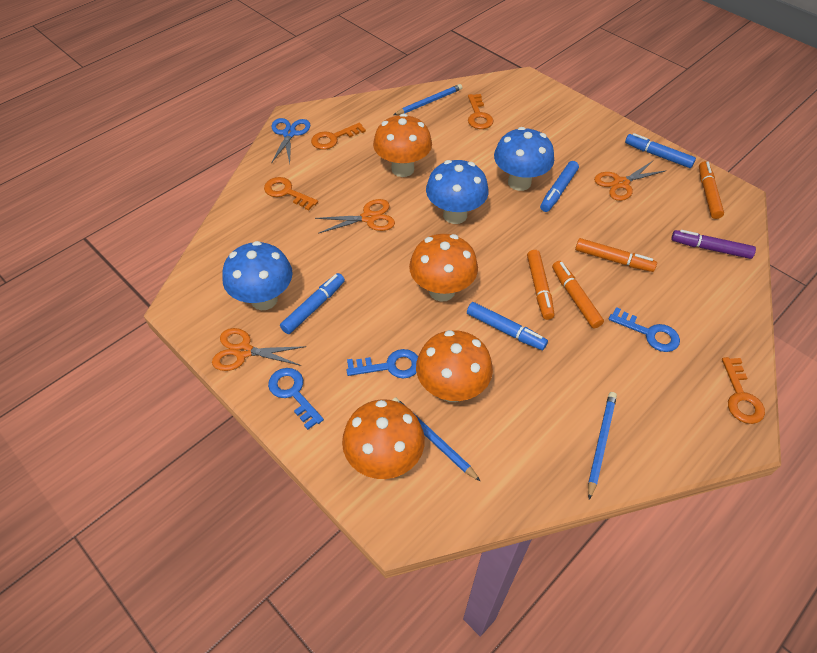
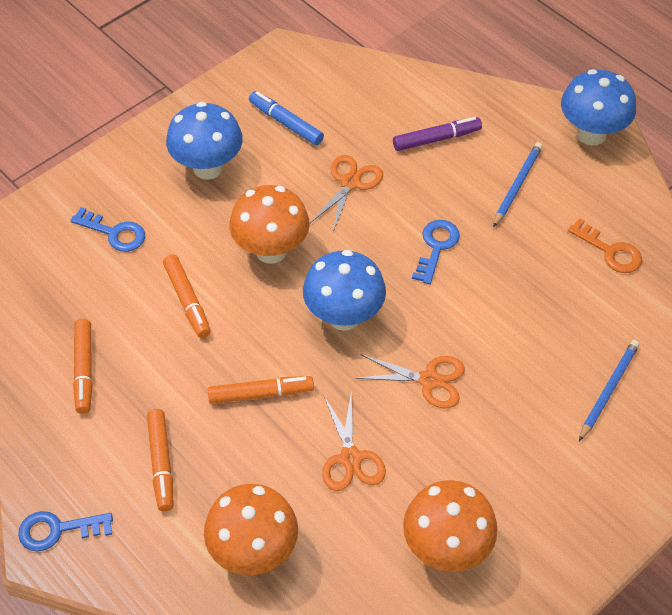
blue marker: [280,273,345,334] [467,302,548,350] [540,161,579,212] [625,133,696,168] = 4 -> [249,91,324,145] = 1
blue pencil: [392,397,481,482] [394,84,462,115] [588,392,617,500] = 3 -> [493,142,543,228] [579,340,640,441] = 2
blue scissors: [271,118,311,163] = 1 -> none = 0
orange key: [264,177,318,211] [311,123,366,150] [468,94,494,129] [722,357,765,424] = 4 -> [568,218,642,273] = 1
orange mushroom: [342,399,425,479] [373,114,432,177] [409,234,478,302] [416,330,493,402] = 4 -> [204,484,298,575] [229,185,310,264] [403,480,498,572] = 3

